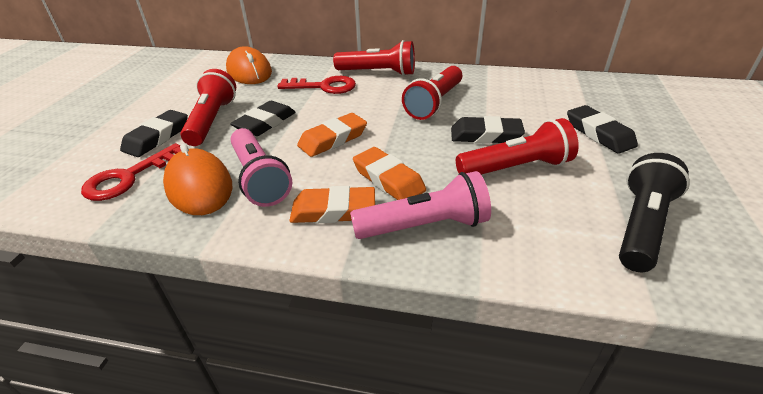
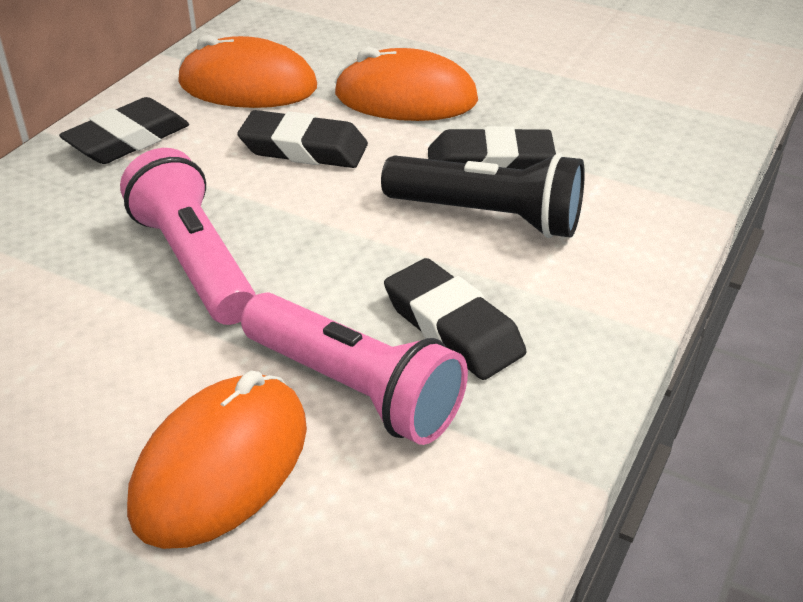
orange eraser: [289,186,375,223] [297,113,367,157] [353,147,426,200] = 3 -> none = 0
orange mouse: [163,144,232,215] [226,46,272,84] = 2 -> [127,371,307,549] [178,35,317,108] [334,47,478,121] = 3
red flashlight: [180,69,236,146] [333,40,415,76] [402,66,462,120] [456,118,579,175] = 4 -> none = 0
red key: [81,143,181,201] [277,76,356,94] = 2 -> none = 0

